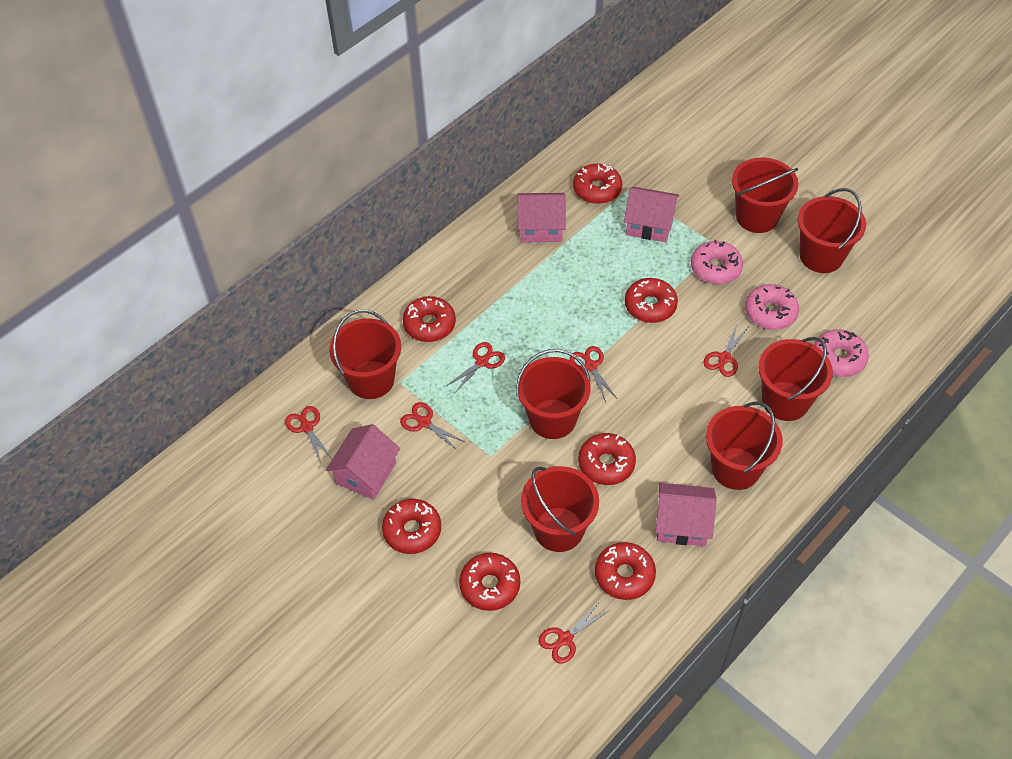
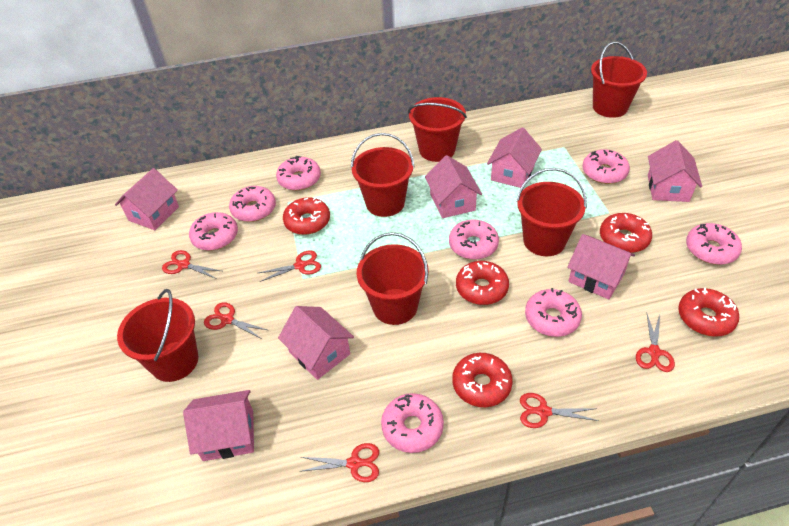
pink donut: [691,240,743,284] [745,284,799,330] [814,329,869,377] = 3 -> [189,212,238,251] [229,186,276,222] [276,156,321,191] [381,393,444,453] [449,219,499,260] [525,288,582,337] [582,149,630,184] [686,223,742,265] = 8
pink house: [326,424,400,500] [518,193,566,242] [624,187,679,242] [655,483,717,546] = 4 -> [115,168,179,230] [183,390,254,461] [278,306,354,380] [425,155,482,218] [487,127,542,188] [567,234,635,299] [648,140,702,202] = 7
red bucket: [329,310,401,399] [516,349,591,439] [521,466,599,552] [706,401,783,490] [732,158,798,233] [758,337,833,421] [798,188,866,273] = 7 -> [117,289,198,382] [351,133,415,217] [357,232,429,325] [408,97,467,162] [516,168,587,256] [591,42,647,118] = 6
red donut: [382,499,441,554] [403,296,456,342] [459,553,520,611] [573,164,622,204] [578,433,636,485] [595,542,656,600] [625,278,678,323] = 7 -> [283,197,330,235] [452,353,513,407] [456,261,509,305] [600,213,652,253] [678,288,739,337] = 5

